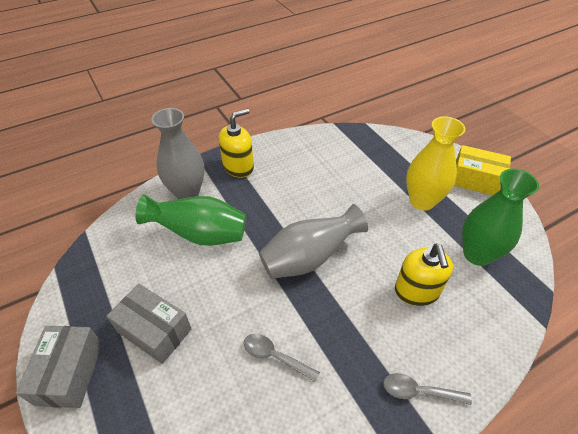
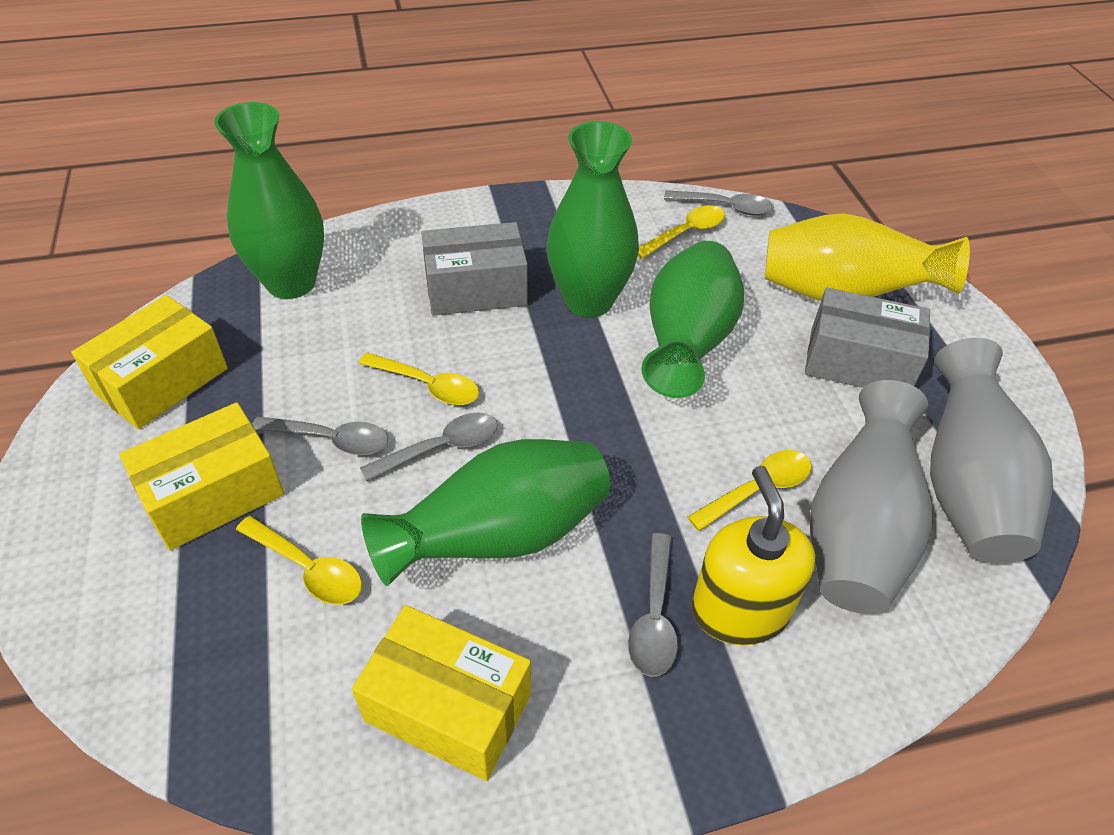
green vase: [136,194,246,246] [462,169,539,266] = 2 -> [214,102,324,299] [361,439,610,586] [547,121,639,317] [641,241,744,398] = 4
grey spoon: [244,334,320,382] [383,373,472,405] = 2 -> [252,416,388,455] [360,412,498,481] [628,533,678,677] [664,190,774,215] = 4
yellow box: [454,145,511,196] = 1 -> [71,295,228,429] [119,402,284,550] [352,605,531,781] = 3
yellow soap dispenser: [219,109,254,178] [395,243,453,306] = 2 -> [692,466,815,645] = 1
yellow spoon: none = 0 -> [236,516,362,605] [359,352,479,405] [638,206,725,259] [687,450,812,531] = 4

